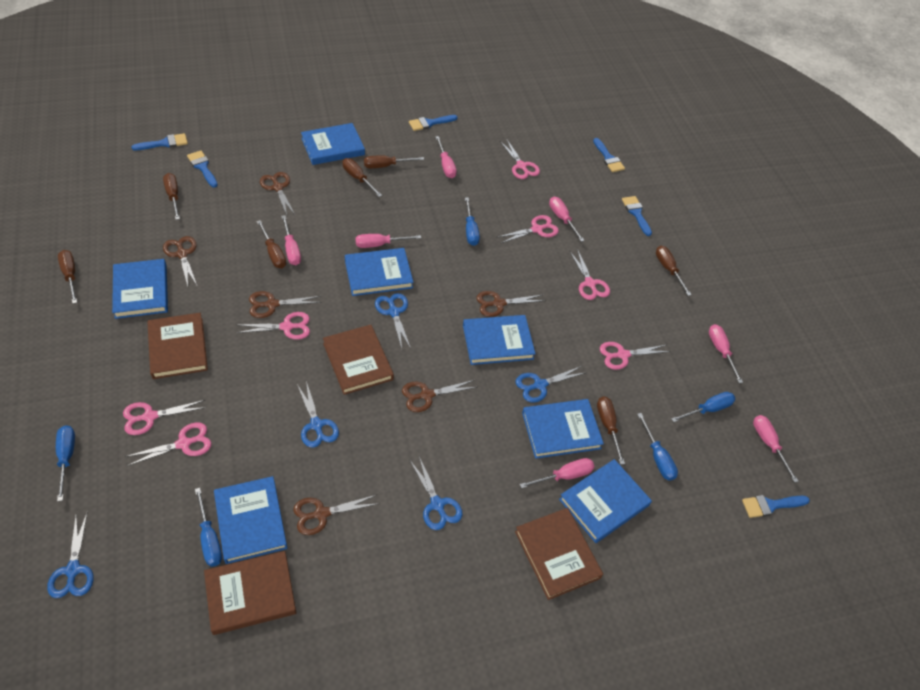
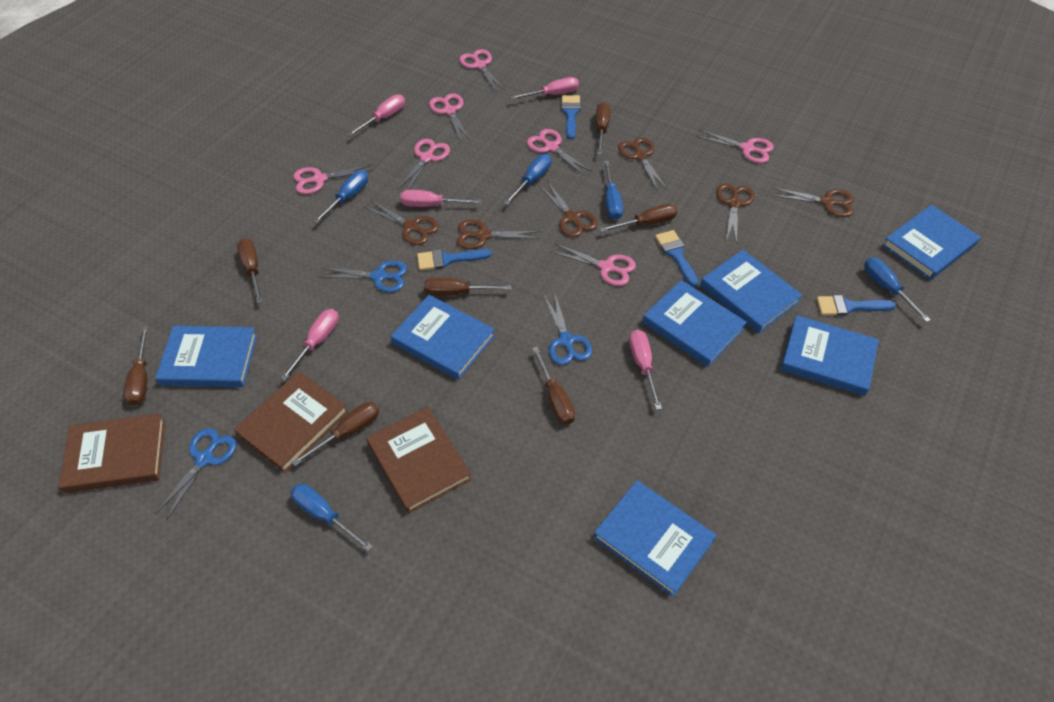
blue brush: [131,133,188,150] [187,151,218,188] [409,115,458,131] [593,138,625,172] [622,196,652,236] [742,495,810,518] = 6 -> [417,249,492,271] [561,95,581,139] [655,230,699,287] [817,295,896,316] = 4
blue scissors: [47,513,94,598] [297,381,339,448] [375,293,411,349] [410,457,462,530] [516,366,587,403] = 5 -> [155,428,237,520] [321,260,407,292] [543,292,592,365] = 3
brown book: [147,313,208,379] [204,551,296,635] [323,325,394,395] [515,508,603,600] = 4 -> [58,413,165,493] [234,371,349,473] [366,407,472,514] = 3
pink screwdriver: [281,215,301,265] [355,234,421,248] [435,136,457,178] [520,458,595,489] [549,196,585,242] [709,324,743,383] [753,415,799,483] = 7 -> [280,309,339,381] [348,94,405,136] [400,190,481,207] [510,77,579,100] [629,330,662,410] = 5

